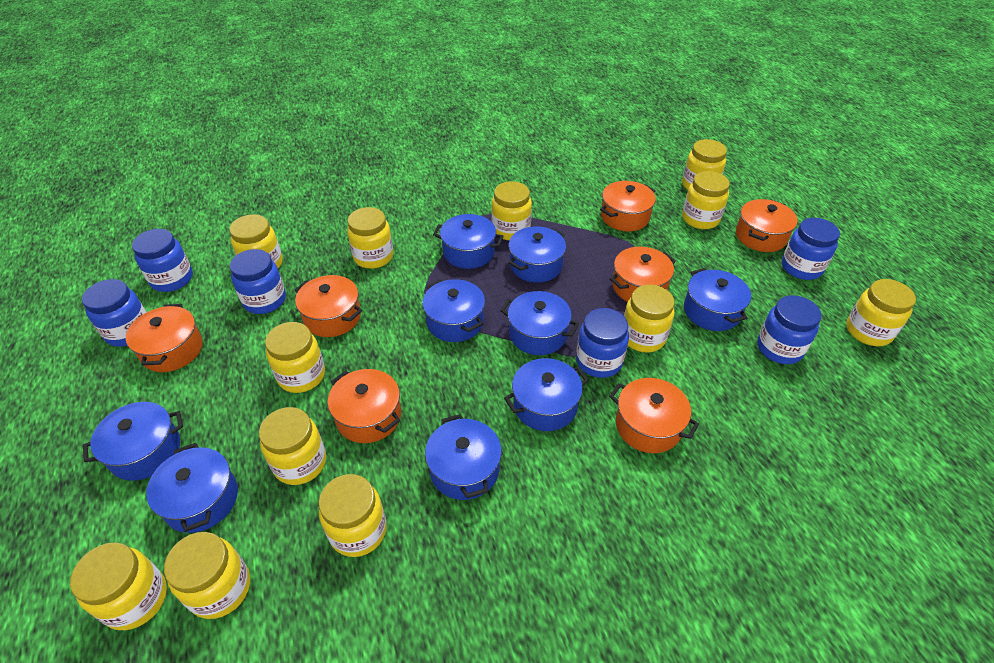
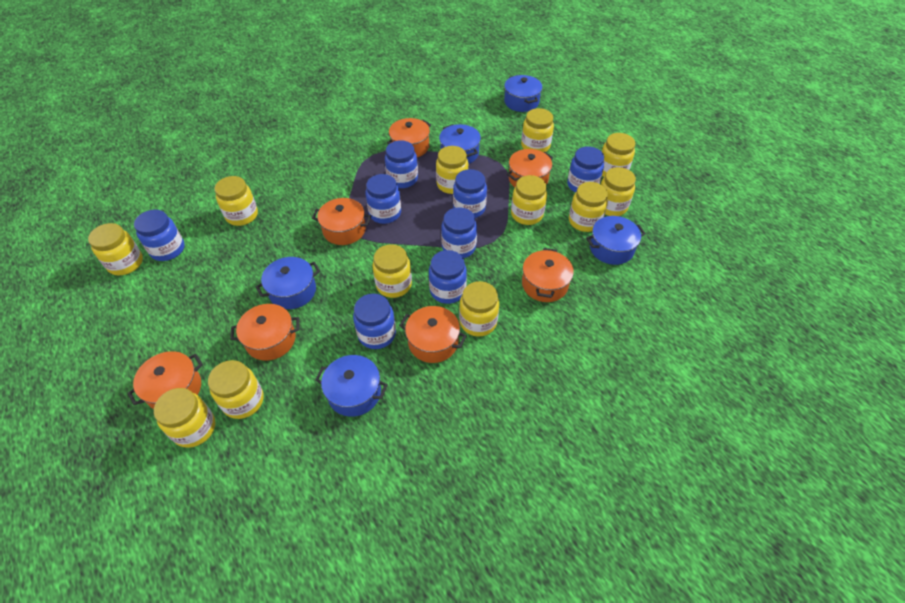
blue jar: [82,279,147,347] [132,229,193,292] [230,249,286,314] [576,308,629,378] [757,295,821,364] [782,218,840,280] = 6 -> [134,210,184,261] [353,294,396,349] [365,174,401,224] [385,140,418,188] [429,250,467,304] [441,207,477,258] [453,169,487,218] [567,146,604,193] = 8
blue pot: [83,402,183,481] [146,443,238,533] [422,279,485,342] [425,414,502,500] [433,214,504,269] [500,291,579,355] [504,358,589,431] [509,226,566,283] [684,268,751,331] = 9 -> [256,257,320,309] [315,355,388,417] [439,124,481,164] [504,75,542,112] [586,216,646,265] = 5

